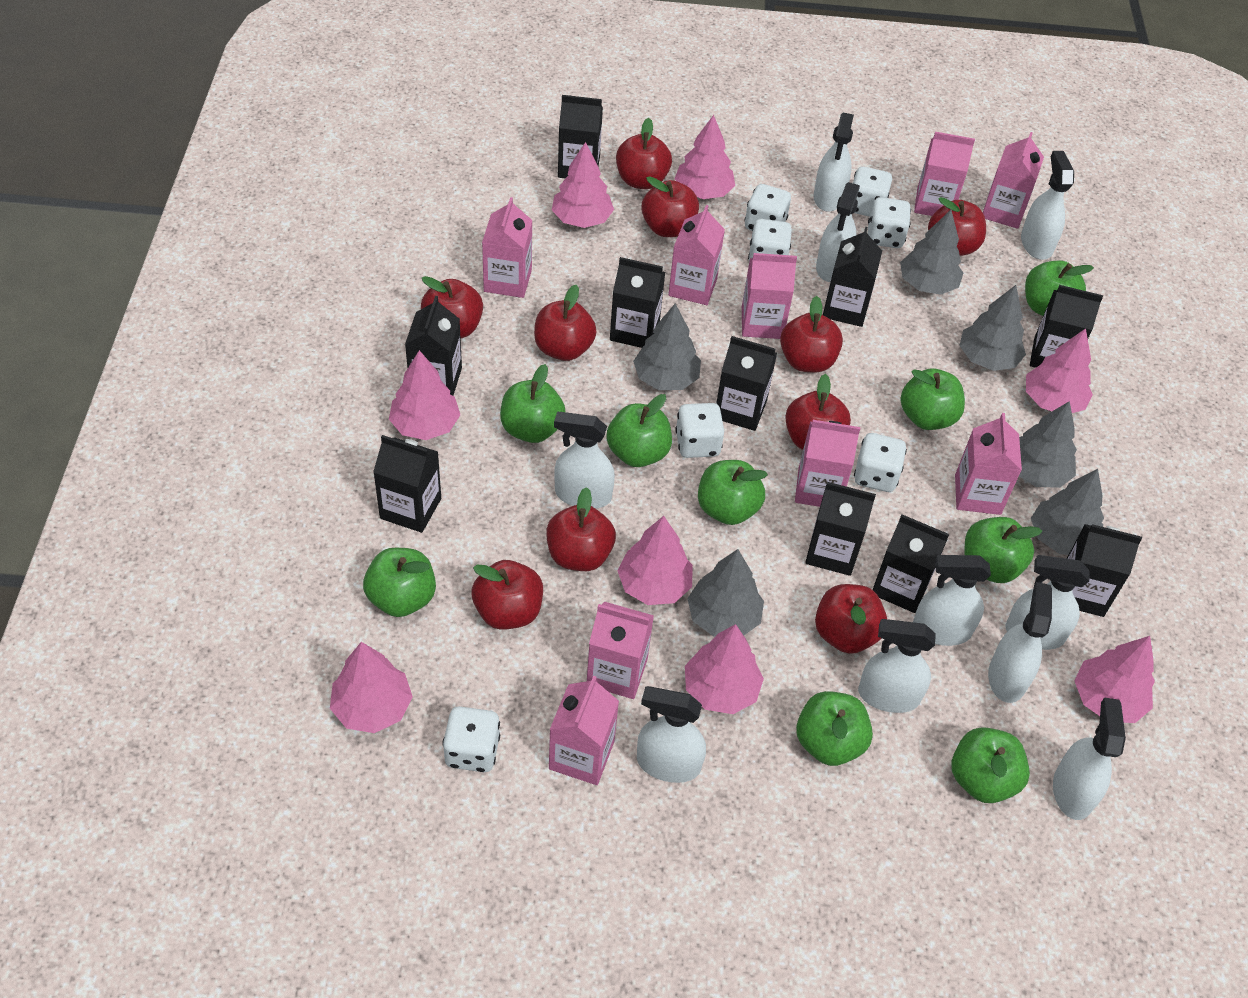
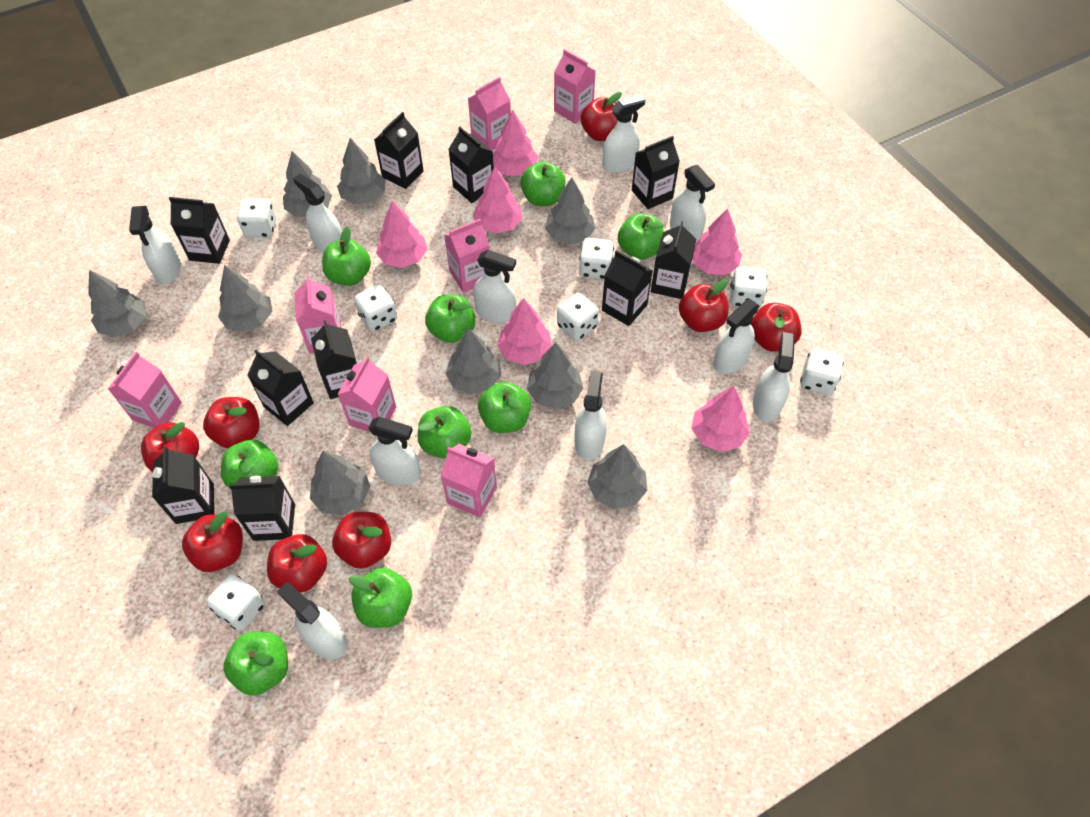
grey tree: [633,304,701,390] [687,549,764,637] [900,210,963,295] [959,285,1026,371] [1019,401,1077,488] [1031,469,1104,555] = 6 -> [88,270,146,337] [218,265,272,332] [283,151,332,217] [310,451,371,515] [337,138,386,204] [445,327,501,394] [527,342,583,409] [545,178,596,245] [587,444,647,509] = 9
pink carton: [482,197,532,298] [549,676,619,785] [587,602,654,699] [668,205,725,305] [742,253,797,339] [795,420,860,507] [914,132,975,216] [955,413,1022,515] [983,132,1044,229] = 9 -> [108,352,182,428] [294,276,342,353] [338,356,396,432] [440,444,497,518] [444,219,490,293] [468,77,511,150] [554,49,596,124] = 7
pink tree: [330,642,413,733] [389,350,460,440] [552,142,614,228] [617,516,693,605] [674,115,735,199] [685,624,764,714] [1026,328,1093,413] [1074,636,1155,723] = 8 -> [376,201,428,268] [473,167,522,234] [493,110,539,176] [497,298,552,365] [691,386,750,452] [692,208,742,275] = 6
red apple: [421,276,483,338] [471,560,543,630] [534,285,597,361] [546,487,616,571] [616,118,672,189] [642,176,699,237] [780,296,843,373] [785,374,851,450] [815,584,887,654] [928,197,986,256] = 10 -> [141,422,199,472] [182,511,243,572] [203,397,260,448] [267,534,327,593] [332,512,391,569] [581,92,622,141] [679,279,728,332] [751,303,802,352] = 8

